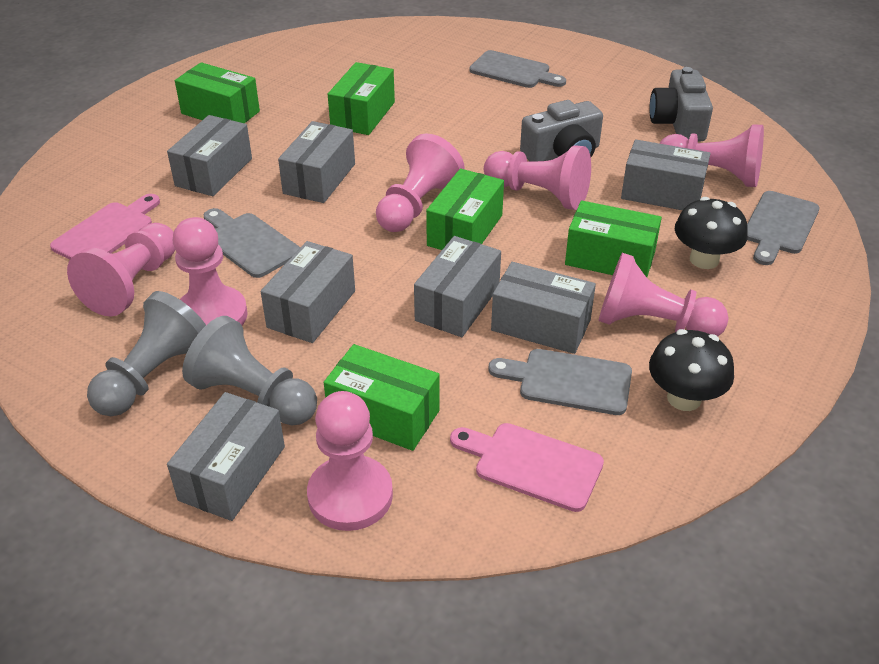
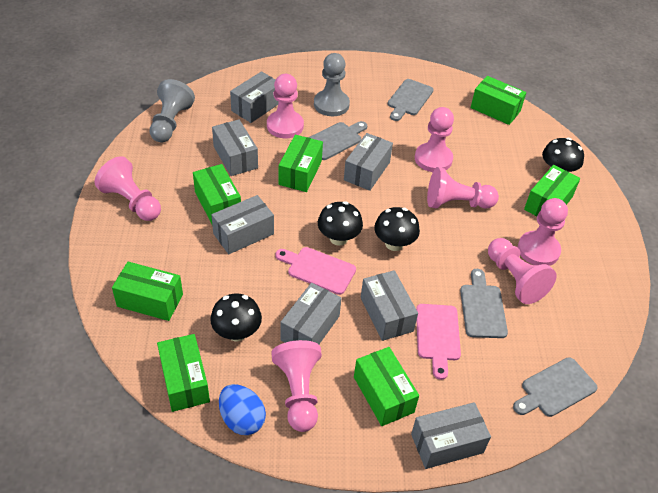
black mushroom: [649,329,734,411] [675,197,748,269] = 2 -> [210,293,262,341] [318,201,363,246] [374,207,420,251] [542,138,584,172] = 4
blue egg: none = 0 -> [219,384,266,435] = 1
green box: [175,62,260,123] [324,344,440,451] [328,62,395,135] [426,169,504,250] [565,200,662,277] = 5 -> [112,262,183,321] [157,334,210,412] [193,164,241,224] [279,135,323,192] [354,347,419,426] [471,76,526,125] [524,165,580,217] = 7
grey camera: [520,100,603,162] [649,67,713,141] = 2 -> none = 0

